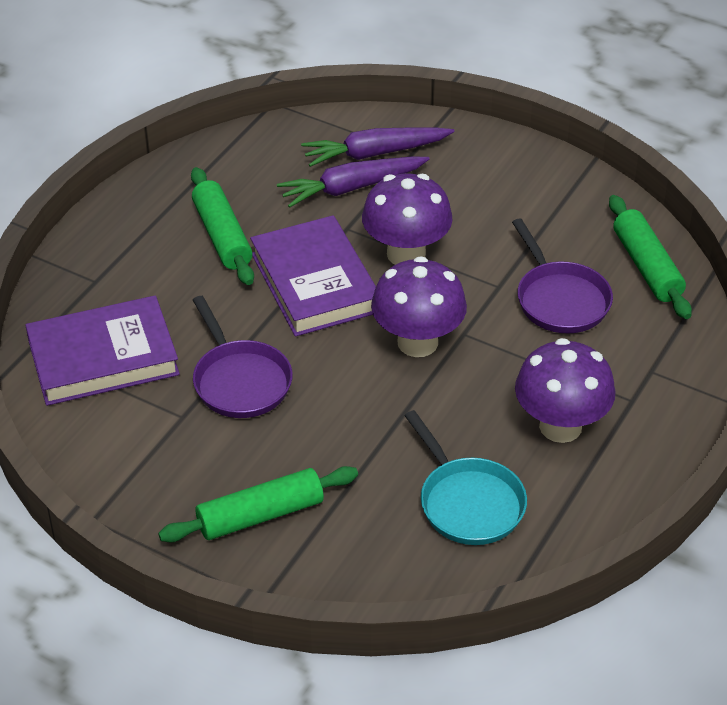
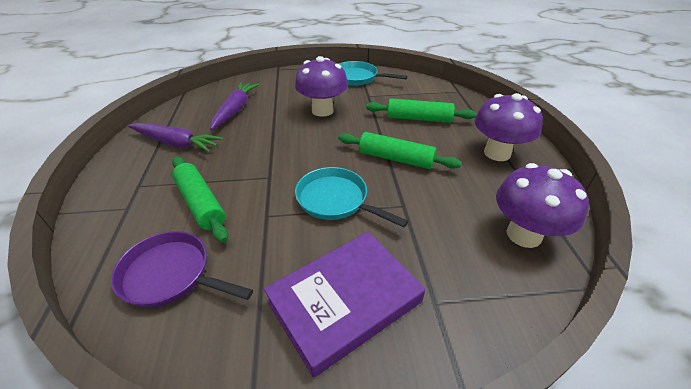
purple book: [25,296,180,406] [250,215,376,337] = 2 -> [264,231,425,378] = 1
purple pan: [193,296,293,418] [512,218,613,333] = 2 -> [111,231,253,308] = 1
turquoise pan: [405,410,527,545] = 1 -> [295,167,408,227] [339,61,407,85] = 2

